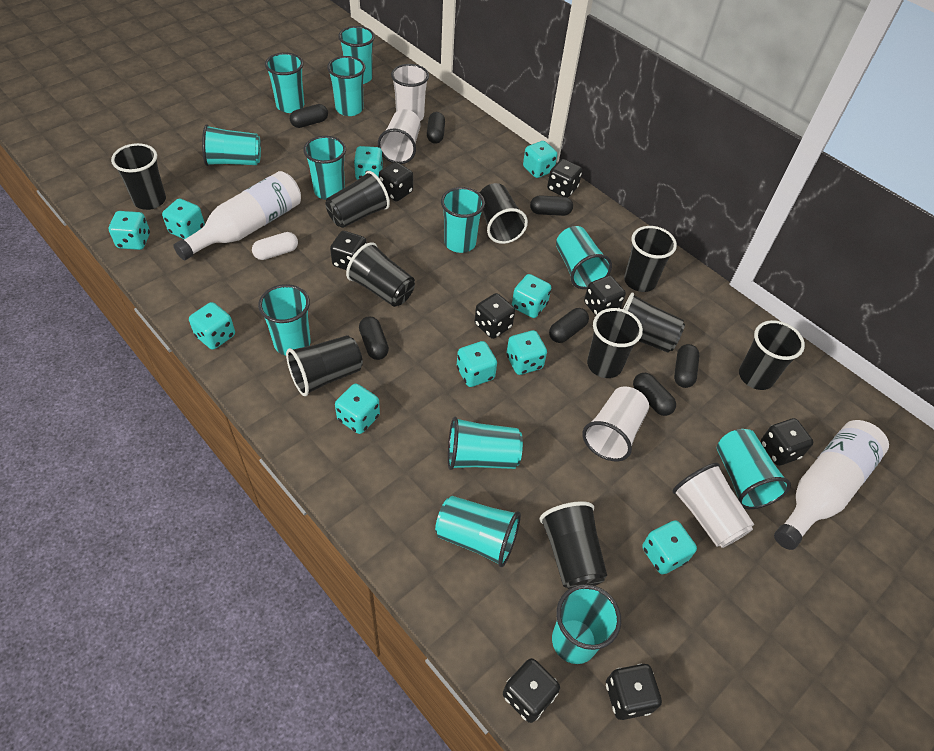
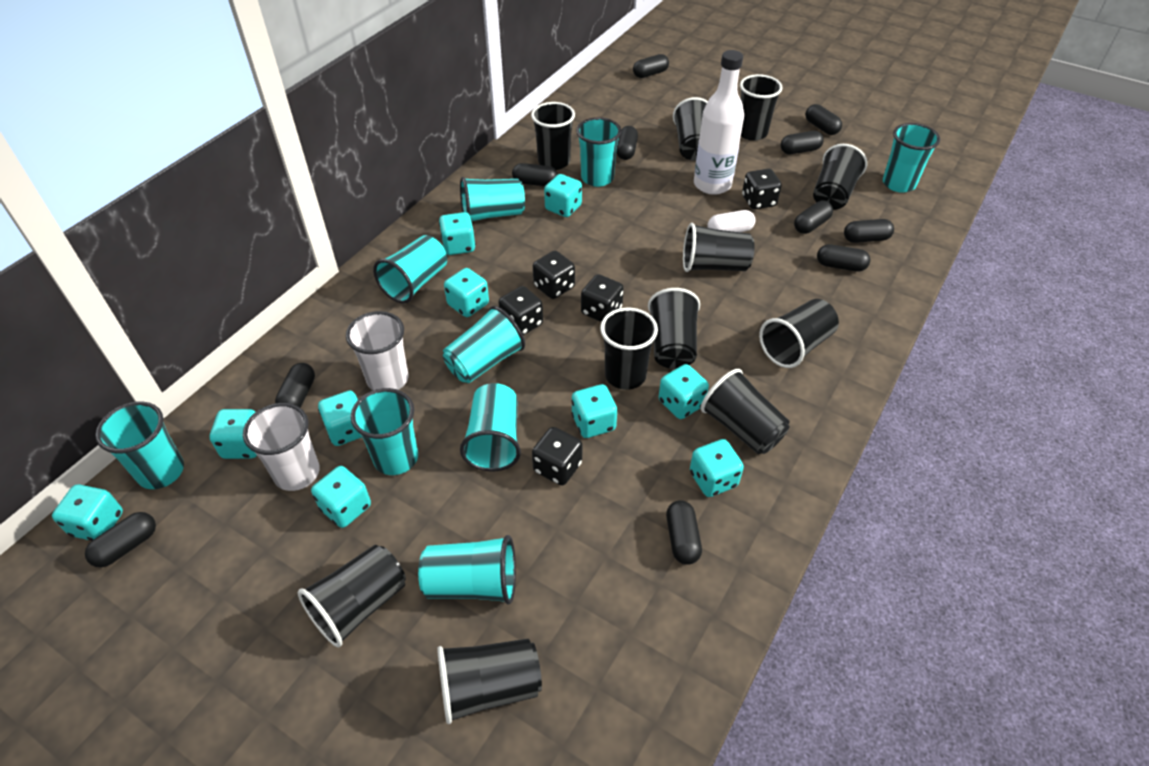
black capsule: [290,104,328,128] [359,316,389,360] [427,112,445,144] [530,195,573,216] [549,308,589,343] [633,373,676,416] [674,344,699,388] = 7 -> [85,512,156,567] [275,363,315,408] [512,163,558,186] [616,126,638,160] [633,54,669,78] [666,500,702,565] [781,131,824,154] [794,201,833,234] [805,104,842,135] [817,244,870,272] [844,219,894,243] = 11
black cup: [111,143,166,210] [286,335,363,396] [325,171,390,228] [346,242,415,307] [480,183,528,244] [539,501,607,589] [587,308,643,378] [623,292,685,353] [624,226,677,292] [739,320,805,390] = 10 -> [298,545,406,647] [437,639,542,724] [531,102,575,170] [600,307,658,390] [648,288,700,369] [673,97,708,161] [683,223,755,272] [701,369,789,454] [740,74,783,141] [759,299,839,368] [813,144,867,210] = 11
black dice: [330,231,367,270] [379,162,413,201] [475,293,515,339] [503,658,560,723] [547,159,582,197] [584,275,626,316] [606,664,662,720] [760,418,813,466] = 8 -> [499,286,543,335] [532,427,582,485] [533,251,575,299] [581,274,624,322] [742,169,782,210] = 5
turquoise cup: [202,124,261,166] [258,284,311,356] [265,53,304,113] [303,136,346,200] [327,56,365,116] [338,26,375,84] [435,496,521,567] [441,187,485,253] [448,417,523,470] [552,584,621,664] [556,226,612,289] [717,429,791,509] = 12 -> [95,402,184,489] [351,388,418,475] [373,235,447,304] [418,535,516,604] [443,306,525,383] [460,177,525,221] [460,383,521,471] [576,117,621,187] [883,123,940,193] = 9
white bottle: [173,171,301,260] [774,420,889,550] = 2 -> [694,50,744,195] = 1
white cup: [378,109,421,164] [391,64,429,121] [582,386,649,461] [672,463,754,548] = 4 -> [243,403,320,491] [346,311,409,390] = 2

